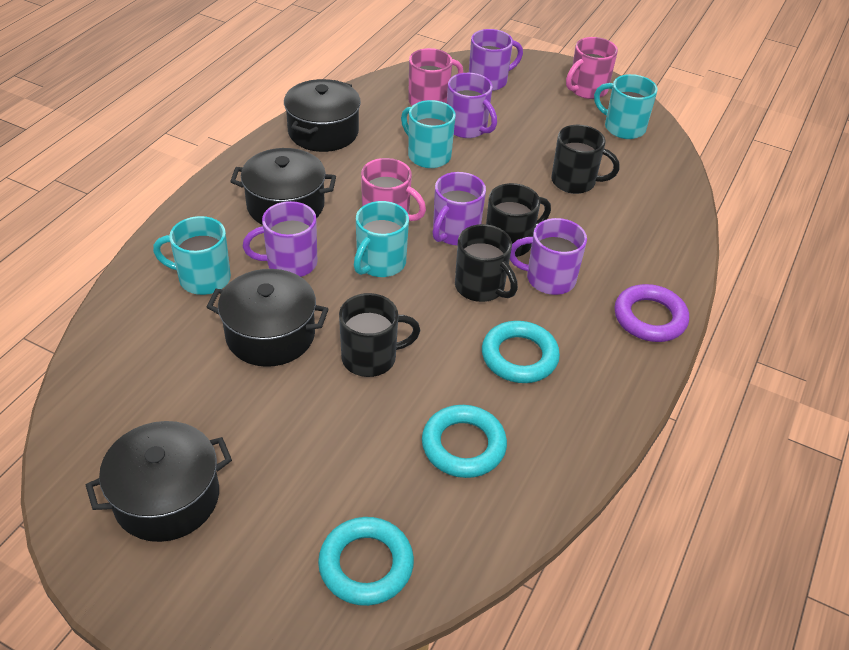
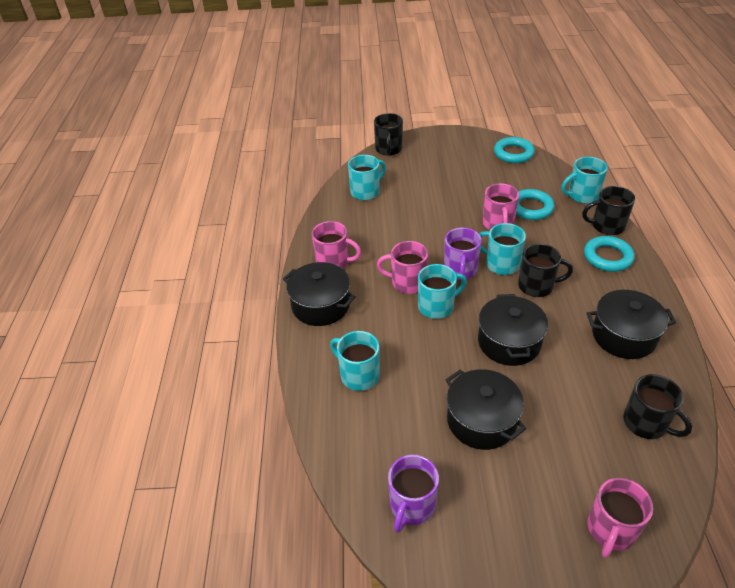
pink mug: [361,158,426,221] [408,48,463,106] [566,37,618,99] = 3 -> [312,221,361,269] [377,241,428,294] [482,184,519,230] [587,478,653,558] = 4
purple mug: [243,201,317,277] [433,172,486,245] [447,73,497,138] [469,29,523,91] [510,218,587,295] = 5 -> [388,455,439,533] [444,228,482,281] = 2
purple ring: [614,284,689,342] = 1 -> none = 0
turquoise mug: [153,216,231,295] [354,201,409,277] [401,100,456,168] [594,74,658,139] = 4 -> [330,331,380,391] [348,155,386,200] [418,264,467,319] [479,223,526,275] [561,157,608,204] = 5

